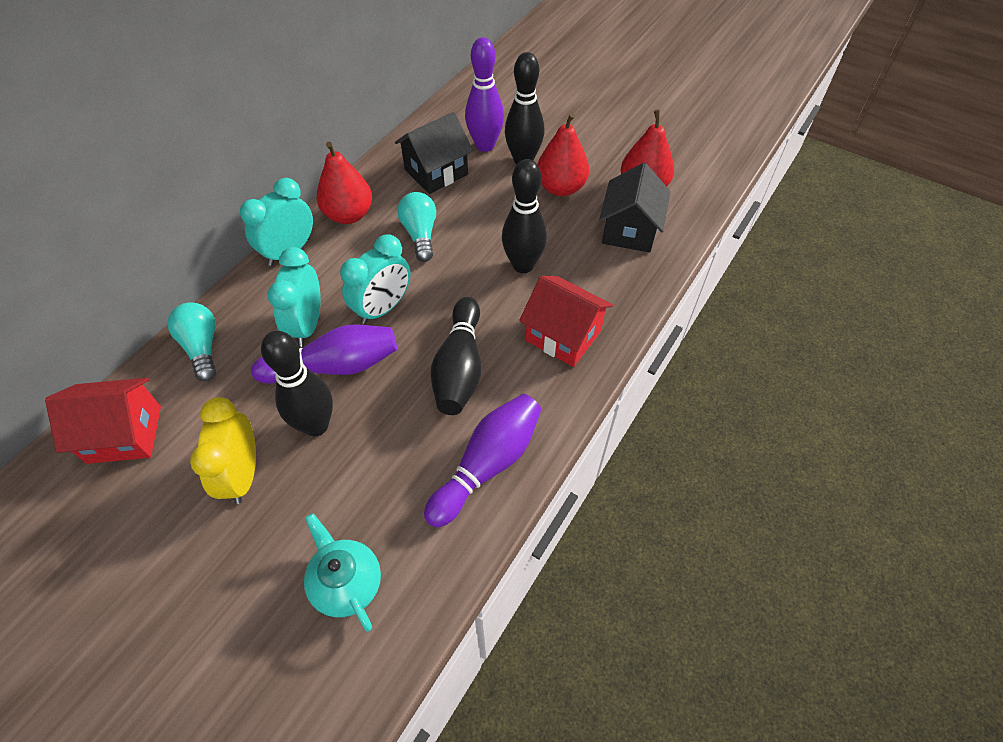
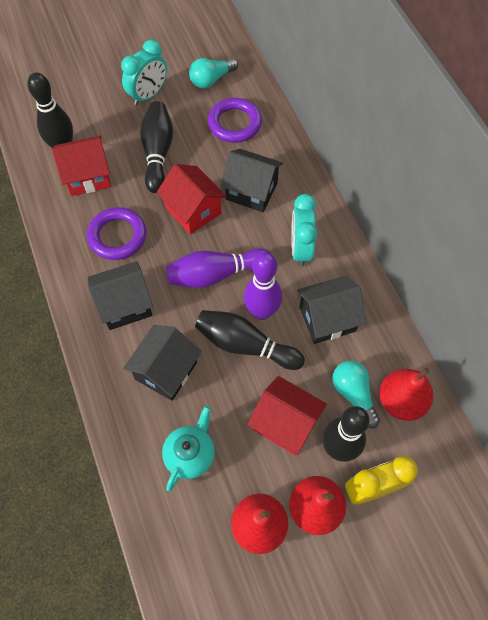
black house: [395,112,473,194] [599,163,671,253] = 2 -> [87,261,153,330] [123,325,202,401] [220,149,283,212] [297,276,366,344] = 4
purple bowling pin: [251,324,397,384] [424,394,541,527] [465,37,504,152] = 3 -> [166,248,271,288] [244,252,282,320] = 2
purple ring: none = 0 -> [87,207,147,260] [208,98,262,143] = 2
red house: [45,378,161,464] [519,276,613,367] = 2 -> [52,136,111,196] [157,164,227,235] [248,376,327,455] = 3
turquoise clock: [240,178,313,266] [268,247,321,347] [340,234,411,324] = 3 -> [121,40,167,106] [291,194,317,267] = 2

